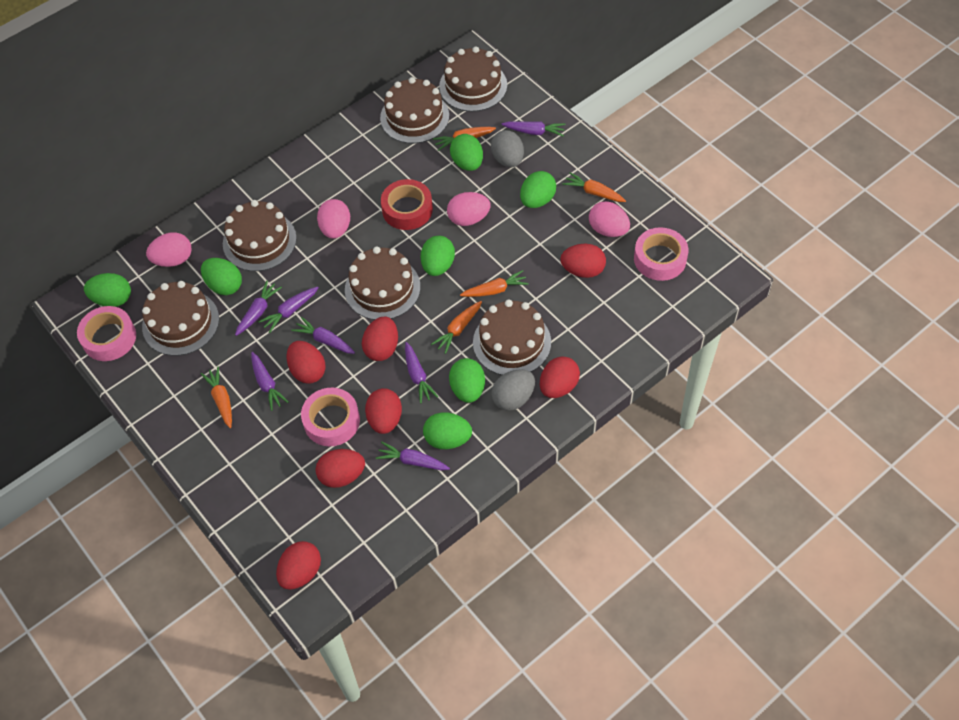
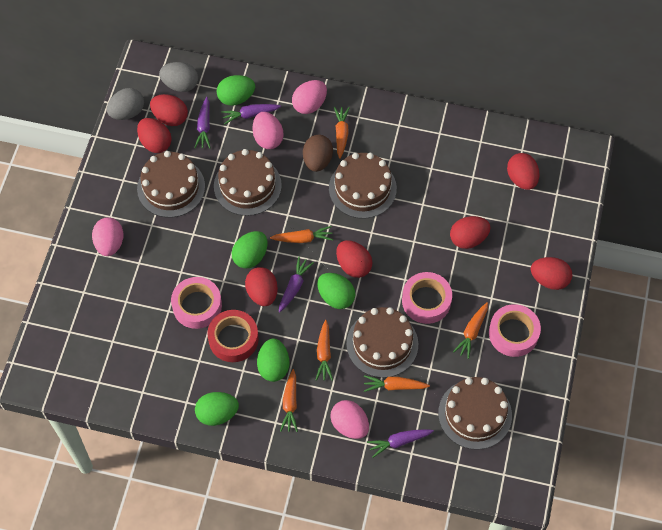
brown cake: [142,281,219,356] [223,200,297,271] [345,247,420,320] [380,77,449,144] [439,47,507,112] [473,299,551,375] = 6 -> [137,151,205,218] [214,149,282,216] [329,153,397,219] [347,307,418,378] [438,377,512,450] = 5
brown egg: none = 0 -> [303,135,333,172] = 1
green egg: [84,273,131,307] [201,258,242,295] [421,236,455,276] [423,412,472,449] [449,358,485,403] [450,134,483,171] [520,171,556,208] = 7 -> [195,392,239,426] [217,75,255,106] [232,231,268,268] [257,339,289,382] [317,273,355,309] = 5
orange carrot: [201,367,232,428] [431,301,482,354] [433,127,496,151] [460,270,529,297] [563,172,626,202] = 5 -> [270,226,333,243] [280,369,298,432] [316,320,333,381] [334,107,350,159] [364,375,430,392] [453,302,488,359] = 6
purple carrot: [235,281,282,336] [251,352,289,411] [259,287,319,333] [291,317,355,354] [376,442,450,471] [405,342,438,403] [501,121,565,136] = 7 -> [194,97,211,148] [221,104,281,124] [279,257,314,312] [367,429,434,458] = 4

